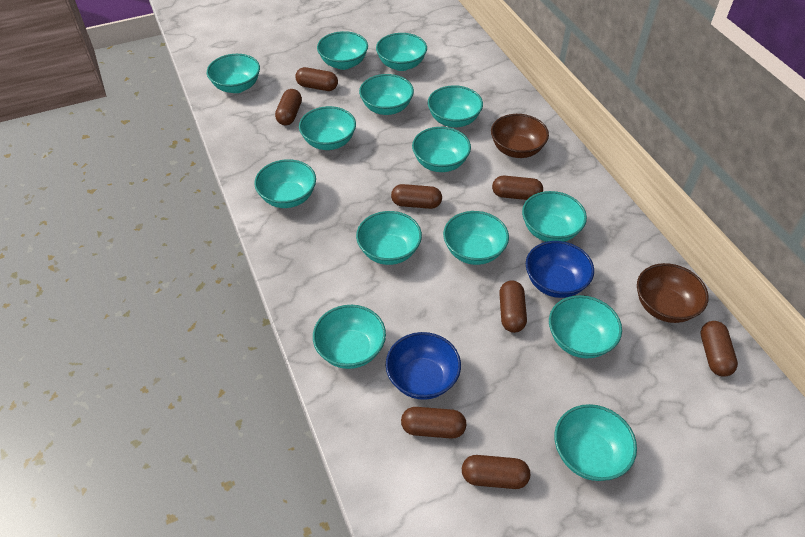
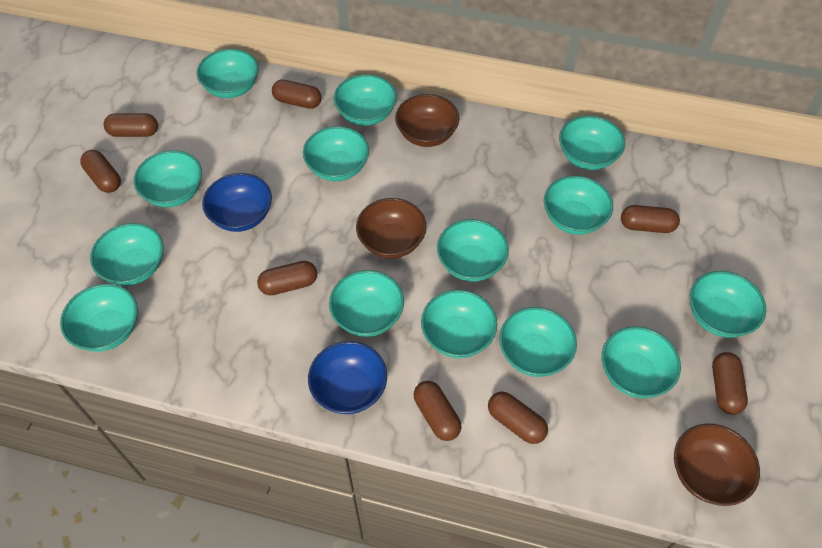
brown bowl: [491,114,549,158] [637,263,709,323] = 2 -> [356,198,427,259] [395,94,459,147] [674,424,760,506] = 3

